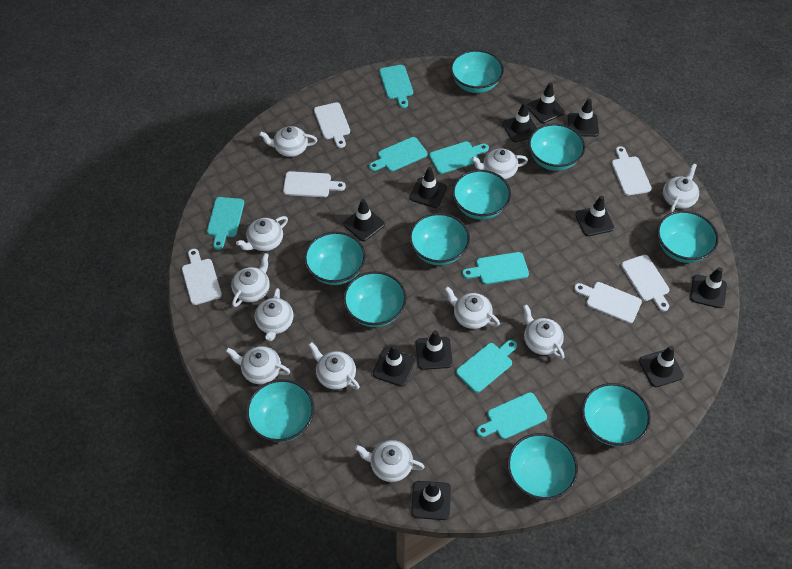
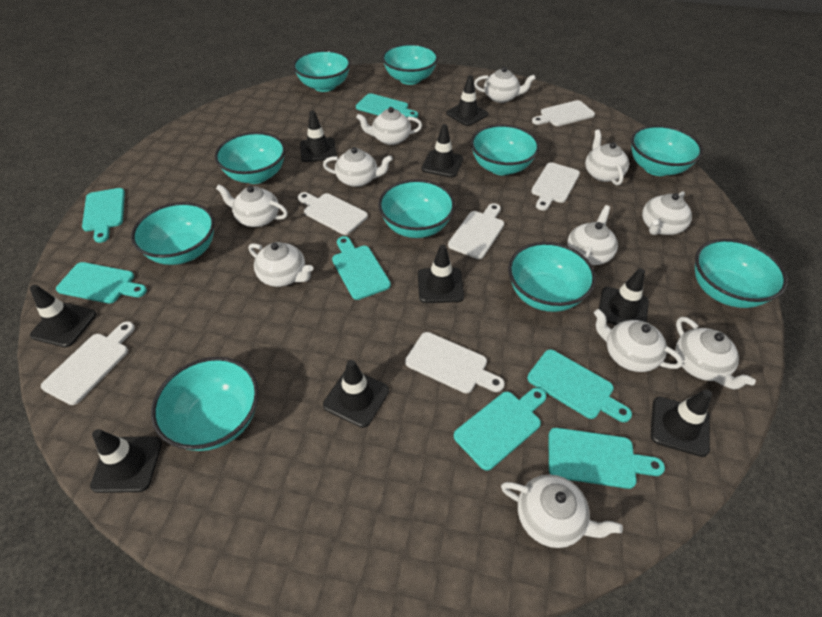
black traffic cone: [344,199,385,241] [373,345,415,387] [410,167,447,208] [411,481,451,520] [416,330,453,370] [503,102,537,142] [527,83,565,123] [568,98,599,137] [575,196,614,236] [639,346,684,387] [690,267,727,308] = 11 -> [30,285,97,347] [90,429,162,493] [300,111,337,162] [323,360,389,428] [418,245,464,303] [421,124,463,178] [446,75,488,126] [599,268,649,325] [651,389,712,457] = 9

